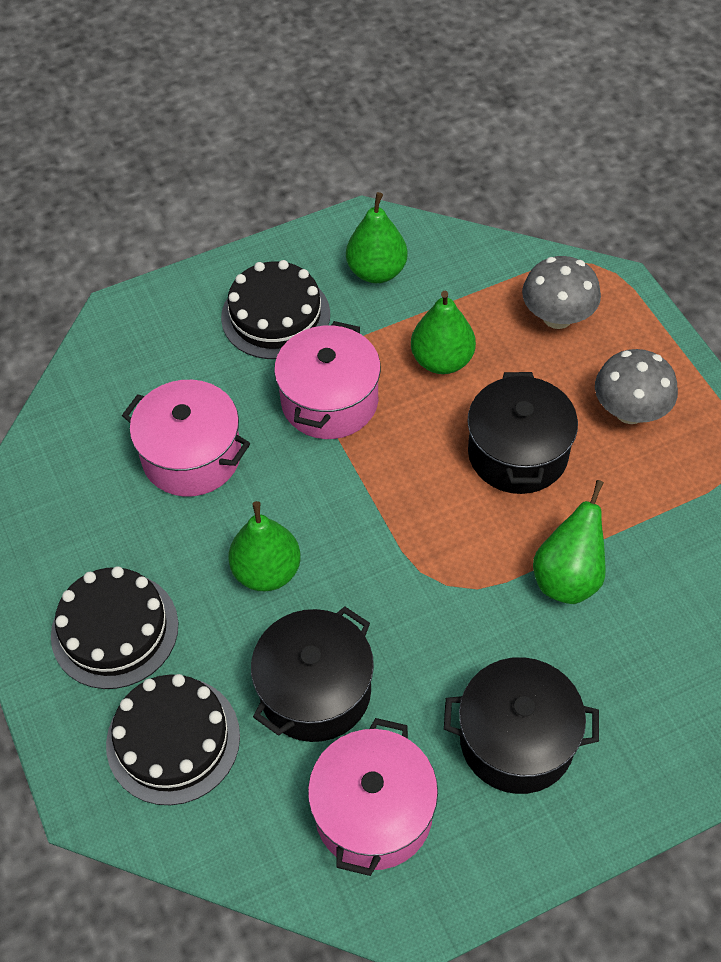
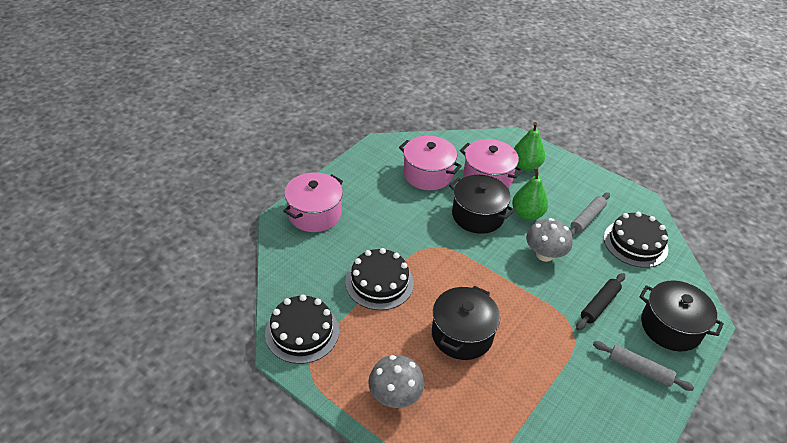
black rolling pin: none = 0 -> [576,273,625,330] = 1
green pear: [228,501,301,591] [346,192,408,283] [411,291,476,374] [533,480,606,604] = 4 -> [512,167,548,221] [514,122,545,171] = 2
grey rolling pin: none = 0 -> [570,192,610,237] [593,341,694,391] = 2

